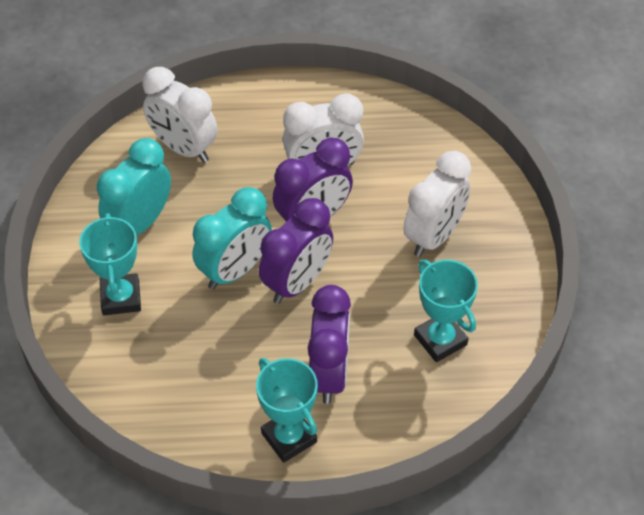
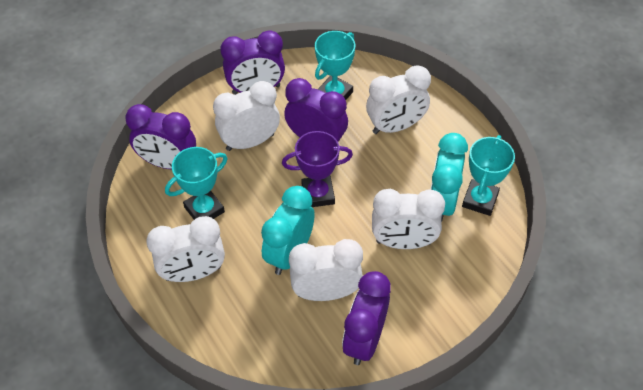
purple clock: [259,198,333,304] [273,137,353,222] [308,285,351,404] = 3 -> [125,104,196,169] [221,30,285,95] [284,78,348,142] [342,271,391,365] = 4
purple trophy: none = 0 -> [282,131,353,207] = 1
white clock: [142,67,218,163] [283,93,364,167] [403,151,471,257] = 3 -> [147,216,225,282] [213,81,280,151] [289,239,363,301] [366,65,431,134] [372,189,445,249] = 5

